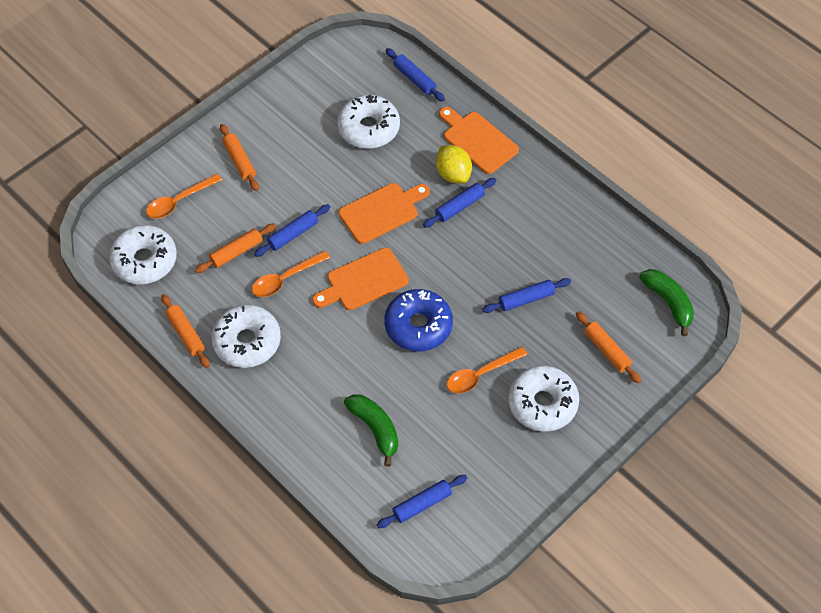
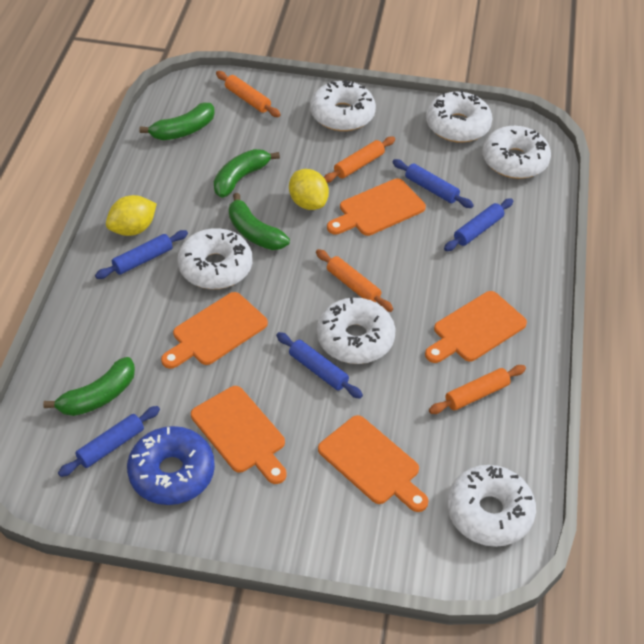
green banana: [344,394,398,467] [639,269,694,336] = 2 -> [43,357,135,416] [139,103,215,140] [214,149,280,198] [229,193,290,250] = 4
orange cutting board: [312,248,409,310] [339,183,430,244] [439,107,519,174] = 3 -> [161,292,268,369] [191,386,286,484] [318,415,429,512] [327,178,426,236] [425,291,527,363] = 5
orange spoon: [146,174,222,219] [252,250,330,297] [447,347,528,394] = 3 -> none = 0
white donut: [109,225,177,284] [211,305,281,368] [337,95,400,149] [508,366,579,431] = 4 -> [177,228,252,289] [310,80,376,131] [317,297,395,364] [426,90,493,143] [447,465,536,547] [482,126,551,179] = 6
yellow lemon: [436,145,472,183] = 1 -> [106,195,157,236] [289,169,329,210] = 2

